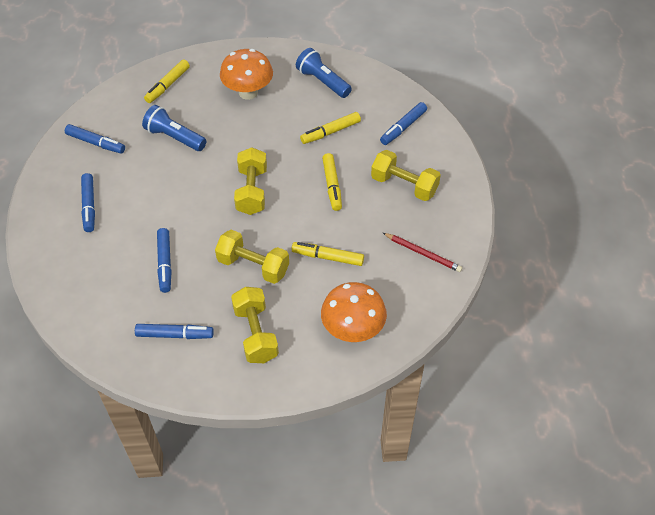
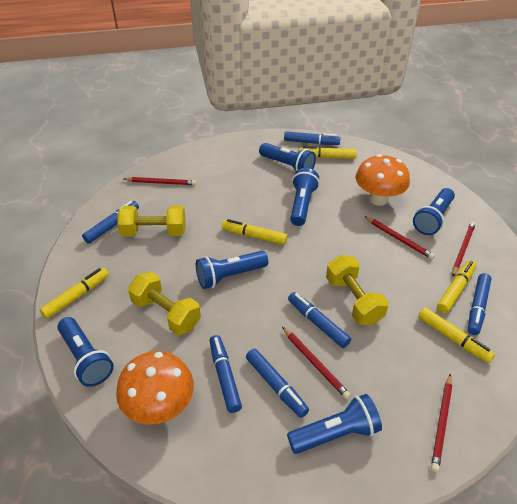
blue flashlight: [142,105,206,151] [296,48,352,98] = 2 -> [57,317,114,387] [196,251,268,289] [259,143,316,171] [287,394,382,454] [290,168,320,226] [413,188,455,235] = 6
blue marker: [65,124,125,154] [81,173,95,232] [135,324,214,339] [157,228,172,293] [380,102,427,145] = 5 -> [82,201,139,244] [210,335,242,413] [246,348,309,418] [284,131,340,145] [288,292,351,348] [468,273,492,335] = 6
red pencil: [383,233,462,272] = 1 -> [124,177,196,185] [282,327,351,399] [364,216,435,259] [431,374,452,472] [452,221,476,277] = 5
yellow dumbbell: [215,230,289,284] [231,287,279,363] [234,147,267,215] [371,150,441,201] = 4 -> [117,205,186,237] [128,271,201,335] [326,255,389,325] = 3
yellow marker: [144,60,190,103] [292,242,364,266] [300,112,361,144] [322,153,342,211] = 4 -> [40,268,109,319] [222,219,288,245] [299,146,357,159] [418,307,495,363] [437,260,476,313] = 5

